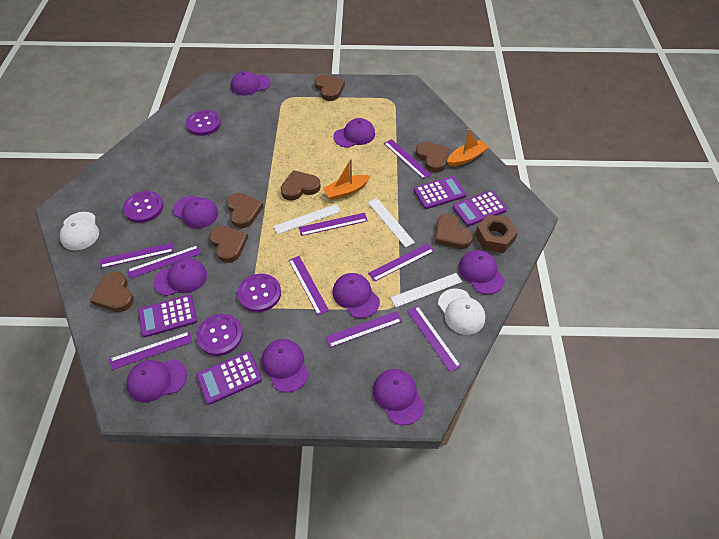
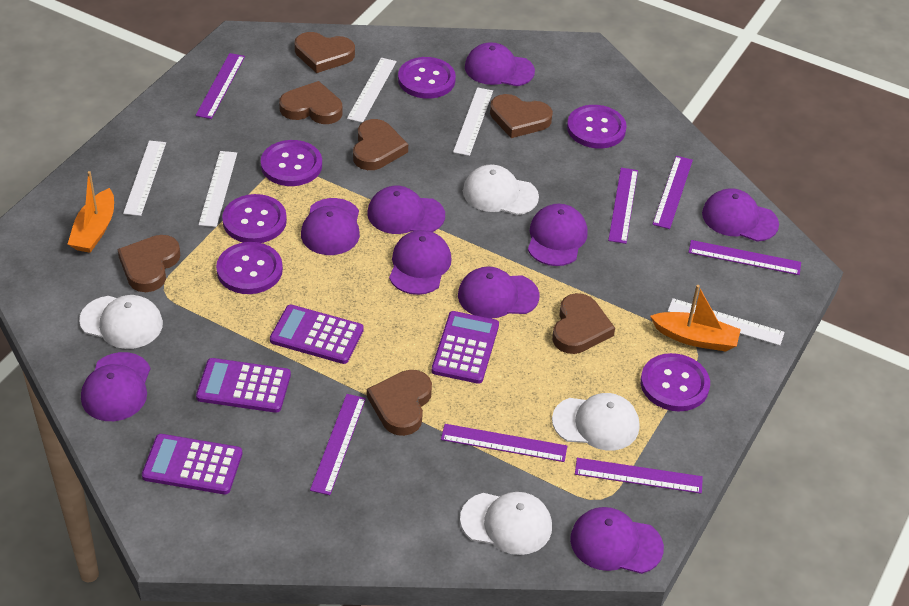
brown nut: [475,215,518,253] = 1 -> none = 0
purple button: [123,191,163,223] [186,110,221,136] [196,314,243,356] [237,274,281,312] = 4 -> [216,242,283,294] [222,194,287,243] [261,140,322,186] [398,57,456,99] [567,105,627,149] [641,353,710,411] = 6
purple ruler: [100,243,174,268] [110,332,192,370] [127,245,201,279] [289,256,329,315] [299,213,368,236] [325,311,402,348] [368,243,434,282] [384,139,431,179] [407,306,461,372] = 9 -> [195,53,245,119] [310,394,366,495] [441,424,567,462] [575,458,703,494] [608,168,638,244] [653,156,693,229] [688,240,801,275] = 7
white cap: [60,212,99,251] [438,288,485,335] = 2 -> [79,295,163,349] [460,492,552,555] [463,165,539,215] [552,393,639,450] = 4
white ruler: [274,204,341,234] [368,198,415,247] [391,273,462,307] = 3 -> [123,141,166,216] [199,151,237,227] [347,58,397,123] [453,87,493,156] [668,298,785,346] = 5

